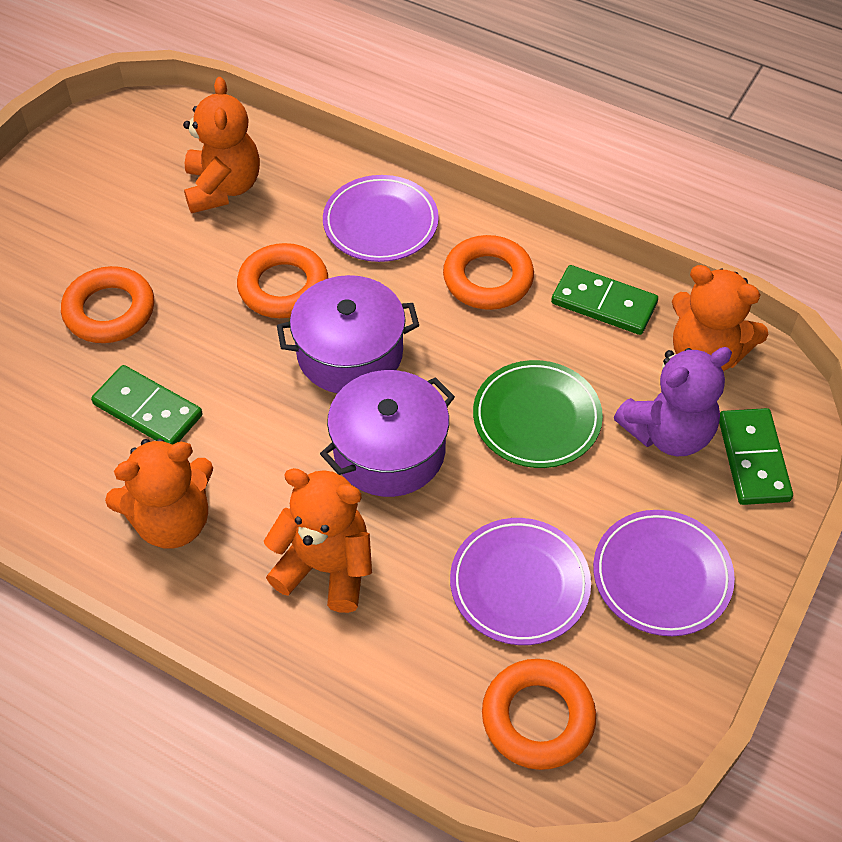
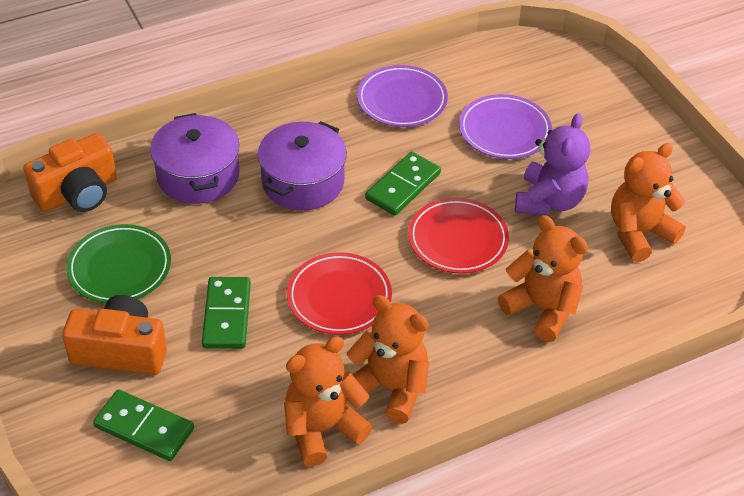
orange camera: none = 0 -> [23,133,117,212] [62,295,167,375] = 2
orange ring: [61,266,154,343] [237,243,328,318] [443,235,534,310] [482,659,596,770] = 4 -> none = 0
purple plate: [323,175,439,262] [450,518,591,645] [593,510,735,636] = 3 -> [357,65,448,127] [459,94,552,159] = 2
red plate: none = 0 -> [287,252,392,335] [408,198,509,274] = 2

